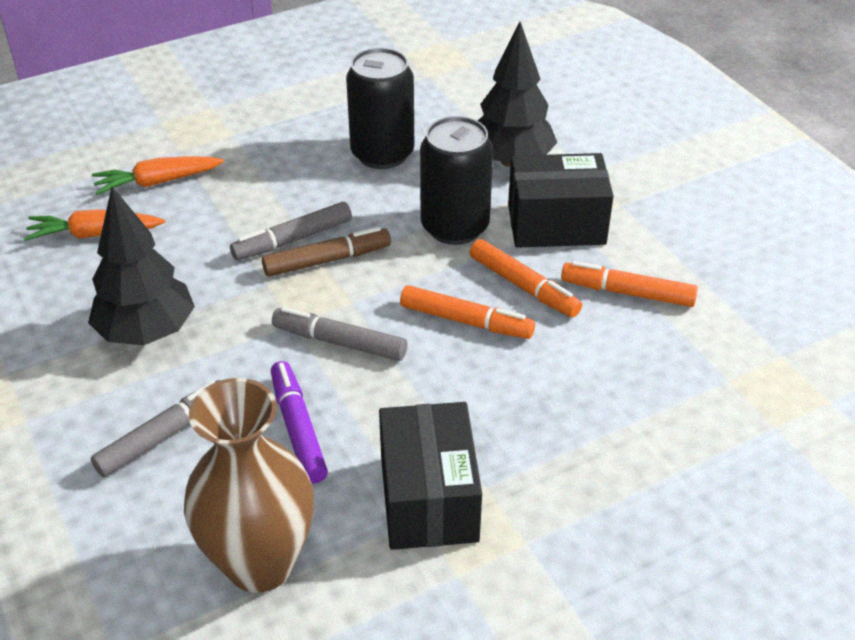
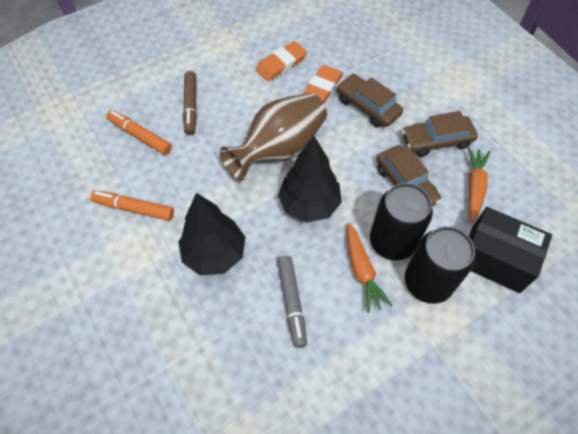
black box: [379,402,482,550] [508,153,614,248] = 2 -> [469,207,552,293] = 1
brown car: none = 0 -> [337,74,403,127] [377,145,441,206] [402,111,478,157] = 3
grey marker: [91,380,221,477] [230,202,352,260] [272,307,407,361] = 3 -> [277,256,307,348] = 1
orange eraser: none = 0 -> [256,41,307,81] [303,65,343,103] = 2
orange marker: [400,285,535,339] [470,239,582,317] [561,261,698,307] = 3 -> [90,191,174,221] [106,110,172,155] = 2
purple marker: [271,361,328,484] = 1 -> none = 0

